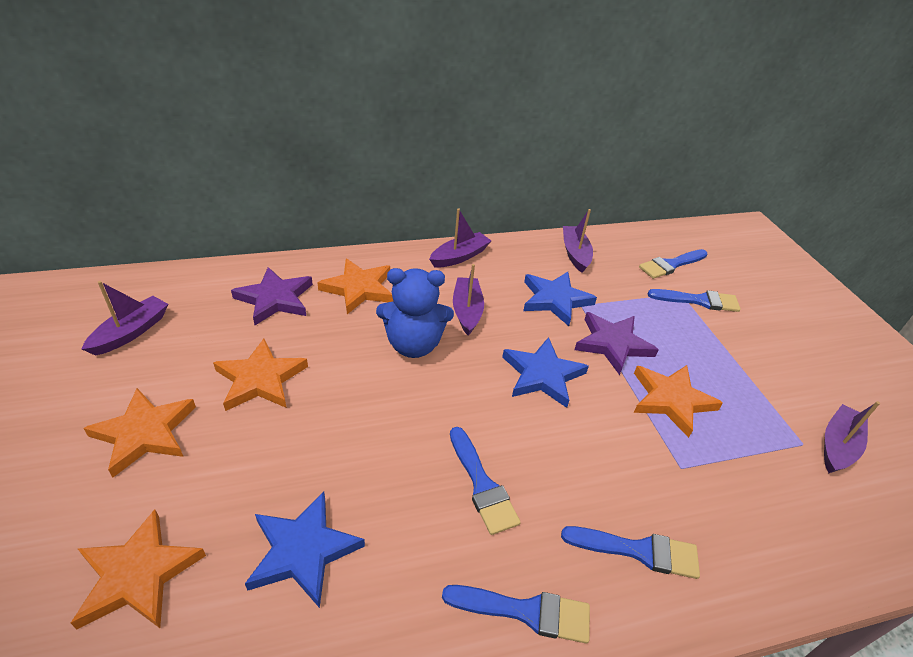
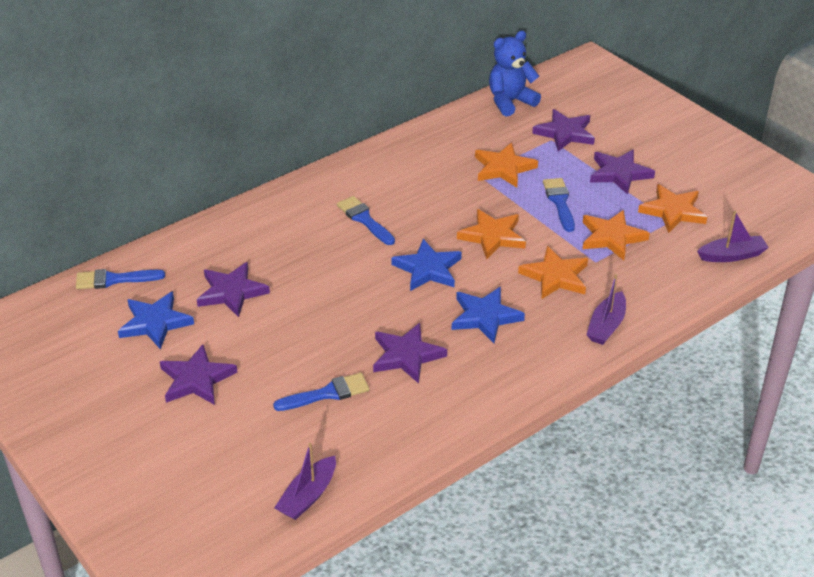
blue brush: [442,585,590,643] [450,427,521,535] [561,526,700,579] [639,249,707,279] [648,289,741,312] = 5 -> [76,269,165,289] [273,373,369,411] [337,196,395,245] [543,178,575,232] = 4
purple boat: [82,281,168,356] [429,208,491,268] [453,264,484,335] [563,209,593,273] [824,401,880,473] = 5 -> [274,443,336,520] [586,274,626,345] [697,211,769,262] = 3
purple star: [231,267,313,325] [575,312,659,375] = 2 -> [160,344,237,405] [197,262,270,317] [373,323,447,384] [532,109,595,152] [590,150,655,195] = 5

